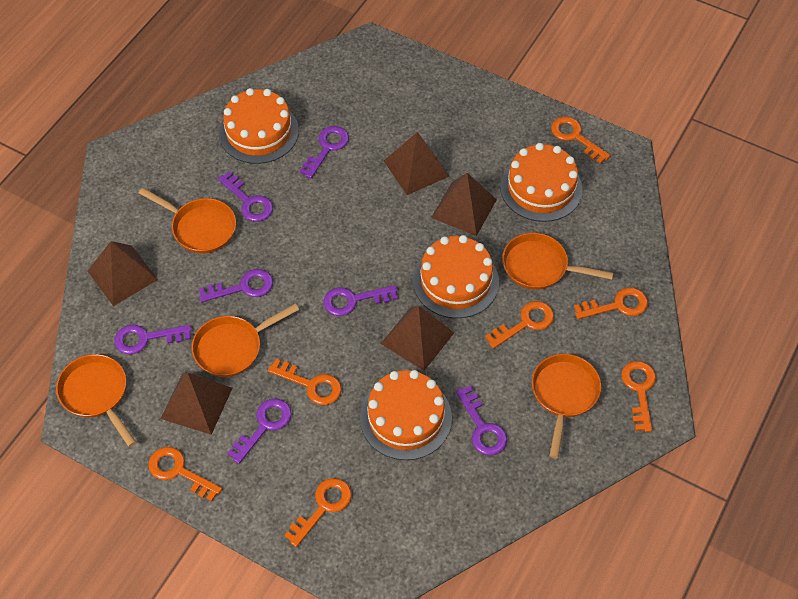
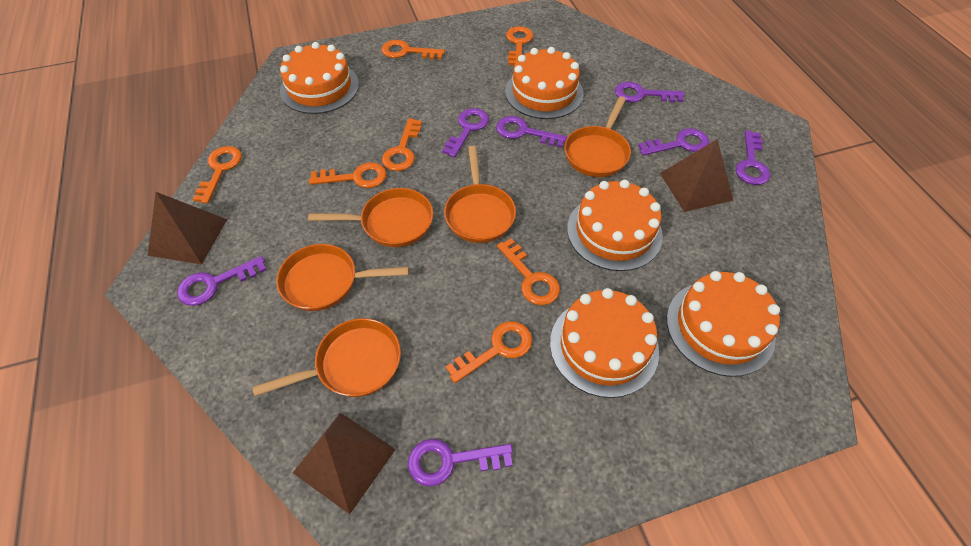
brown pyramid: [87,241,158,306] [161,373,232,435] [381,306,454,371] [384,132,450,195] [431,173,497,236] = 5 -> [148,192,227,265] [293,413,396,514] [660,139,733,212] = 3
orange cake: [219,88,299,164] [360,370,452,460] [413,235,499,318] [500,143,583,222] = 4 -> [280,42,359,114] [505,47,584,119] [550,288,659,398] [567,180,663,271] [667,271,780,377] = 5

